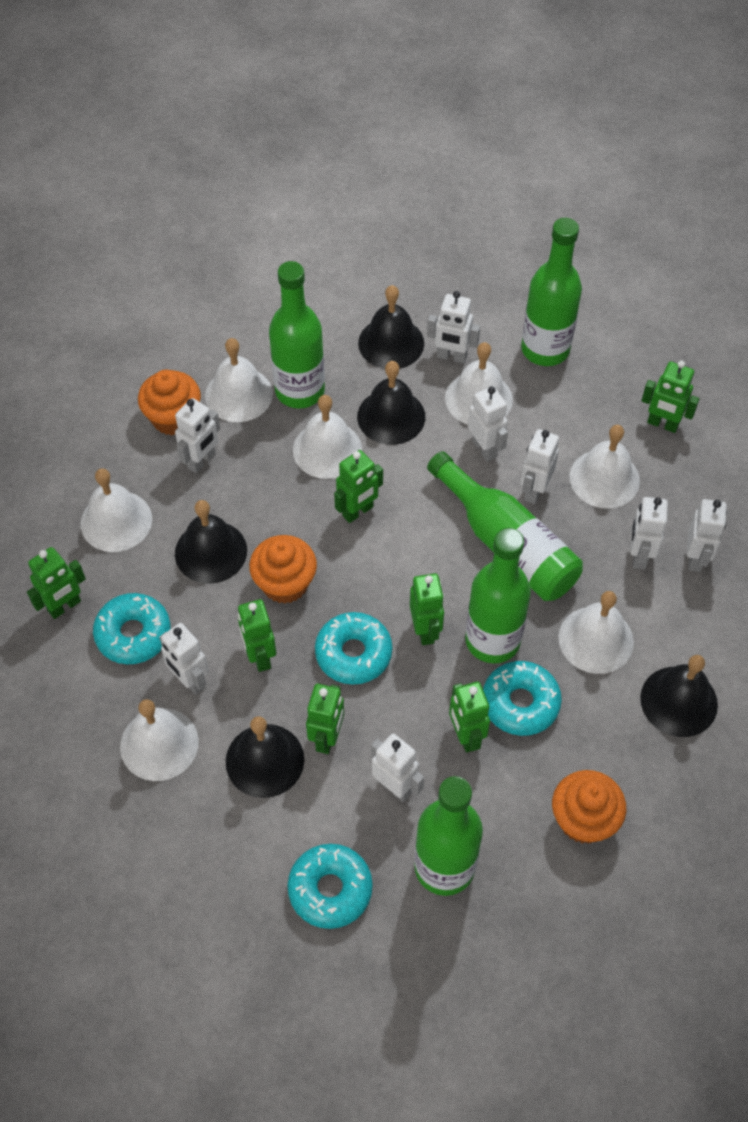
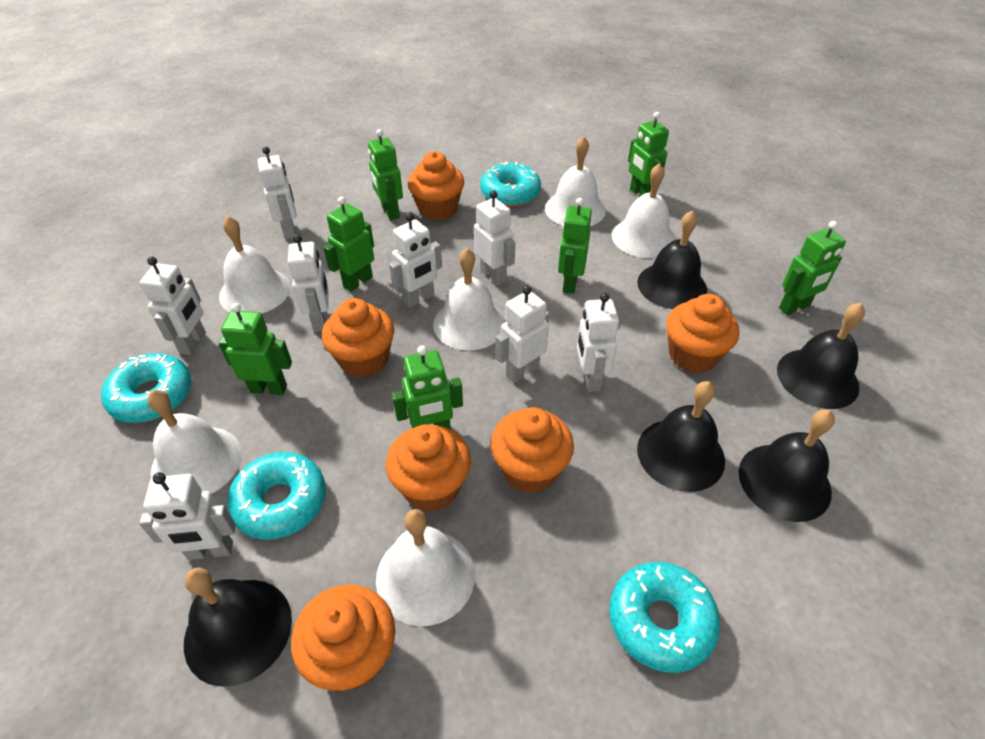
green bottle: [269,261,325,409] [414,776,483,896] [427,451,583,601] [465,528,531,663] [521,218,582,366] = 5 -> none = 0
orange cupcake: [138,370,201,436] [249,535,317,604] [552,770,626,844] = 3 -> [291,584,395,691] [322,298,394,378] [386,424,471,511] [408,151,464,220] [490,407,574,494] [666,294,739,373] = 6
white bell: [81,468,152,552] [120,699,199,781] [205,338,273,422] [293,395,362,479] [445,342,513,425] [558,591,634,674] [570,425,640,509] = 7 -> [147,390,242,494] [219,216,290,314] [376,509,475,626] [433,248,506,351] [545,136,606,226] [612,163,676,258] = 6

